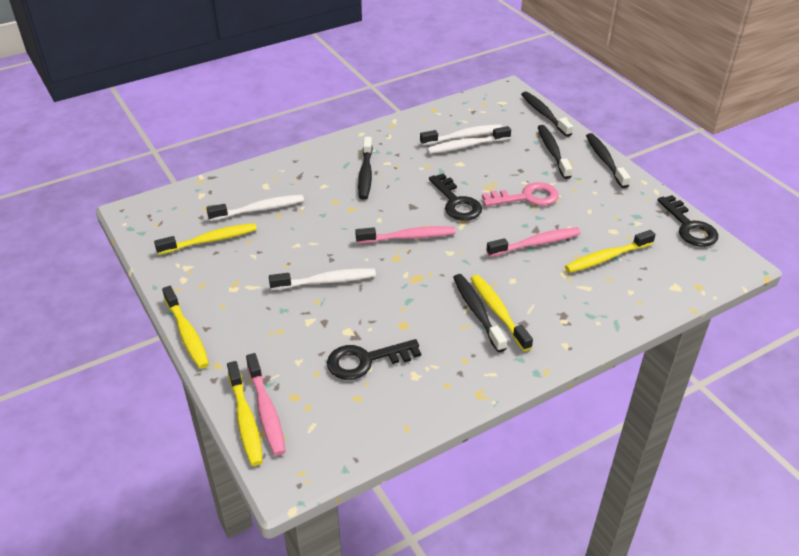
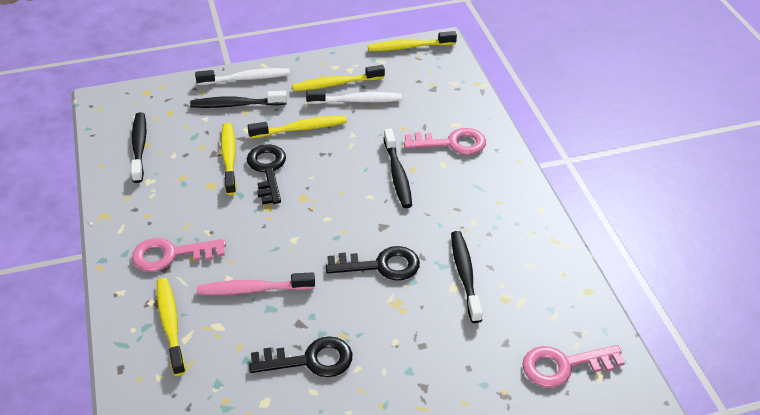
black toothbrush: [358,137,373,200] [453,274,507,352] [521,91,573,137] [538,125,572,179] [586,133,631,188] = 5 -> [131,112,146,183] [190,91,287,108] [384,128,412,208] [451,231,483,323] = 4
pink key: [482,182,559,206] = 1 -> [132,238,226,272] [404,128,486,155] [522,345,625,388] = 3
pink toothbrush: [246,353,286,456] [355,226,456,244] [486,227,581,257] = 3 -> [197,272,315,295] = 1
white toothbrush: [206,195,304,221] [269,268,376,290] [420,124,502,146] [427,126,511,154] = 4 -> [195,68,290,85] [306,89,402,104] = 2

